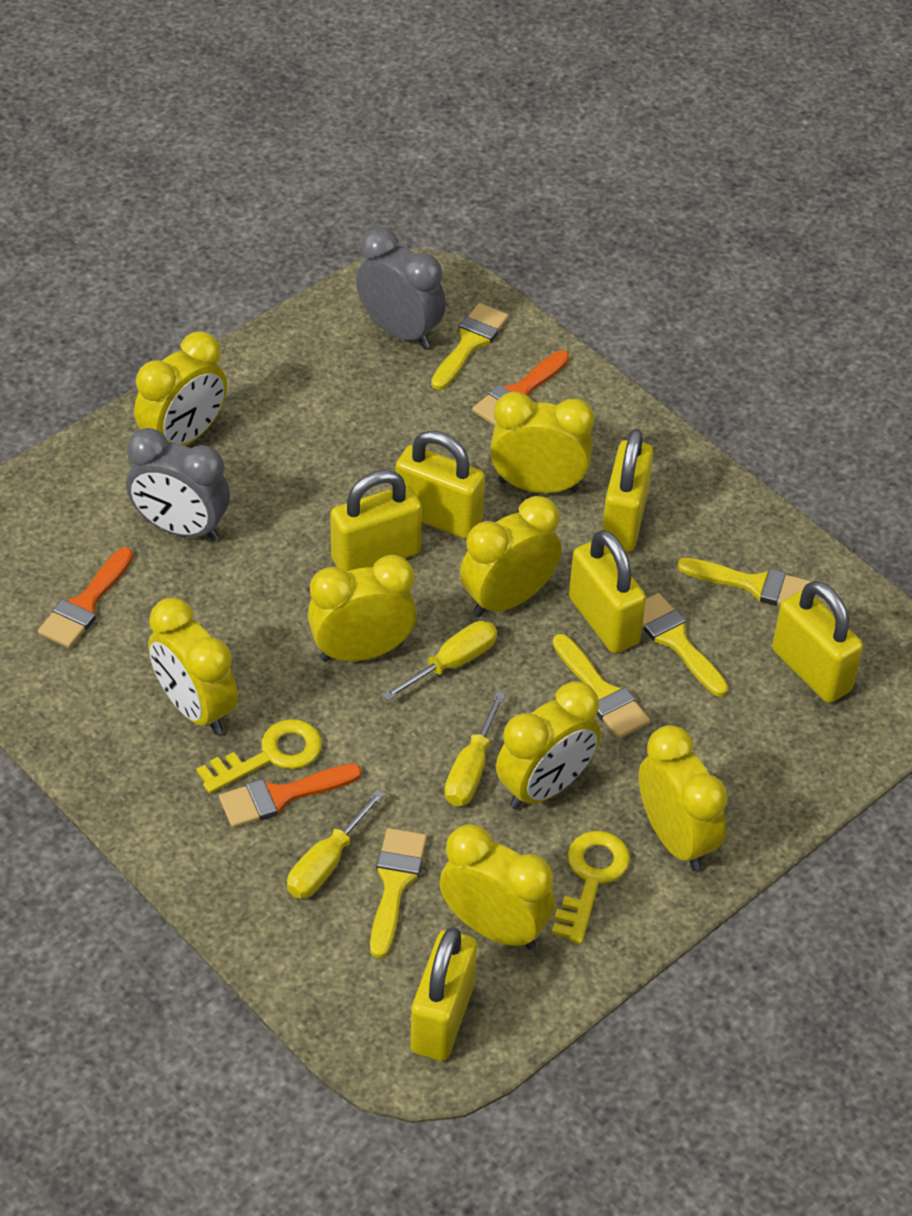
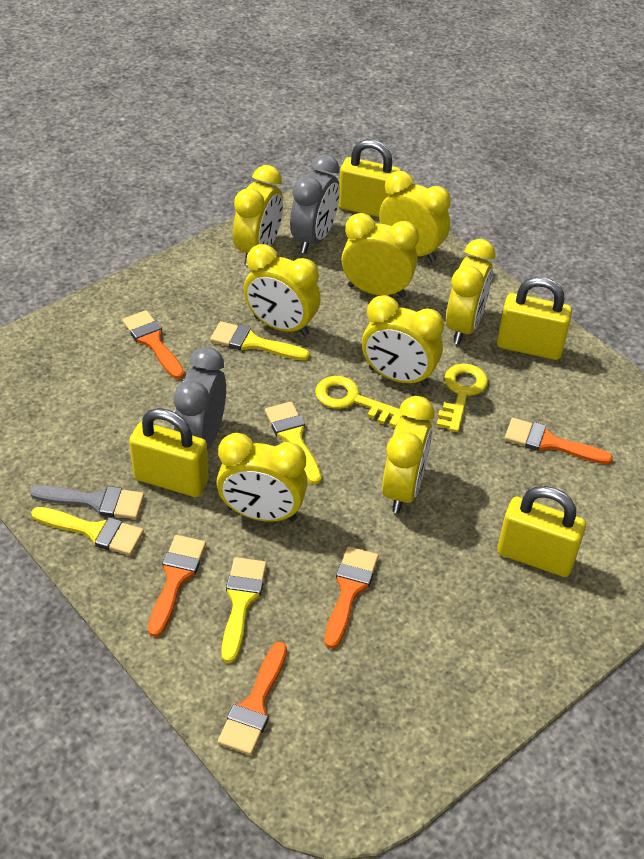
grey brush: none = 0 -> [30,485,144,519] = 1
orange brush: [38,547,133,648] [219,763,362,828] [472,350,569,426] = 3 -> [122,310,184,379] [148,535,206,637] [218,642,287,755] [324,546,379,649] [504,418,613,464] = 5
yellow brush: [370,828,427,958] [431,303,509,390] [552,634,650,739] [642,593,728,697] [677,558,812,606] = 5 -> [31,507,144,555] [210,321,310,361] [221,557,267,663] [265,402,322,484] = 4
yellow padlock: [330,470,422,572] [395,431,485,539] [410,927,477,1061] [569,530,646,653] [602,429,654,551] [772,581,863,703] = 6 -> [129,408,209,497] [338,139,401,217] [497,277,572,360] [497,486,586,577] = 4
yellow screwdriver: [287,789,385,898] [382,621,497,701] [445,691,506,806] = 3 -> none = 0

